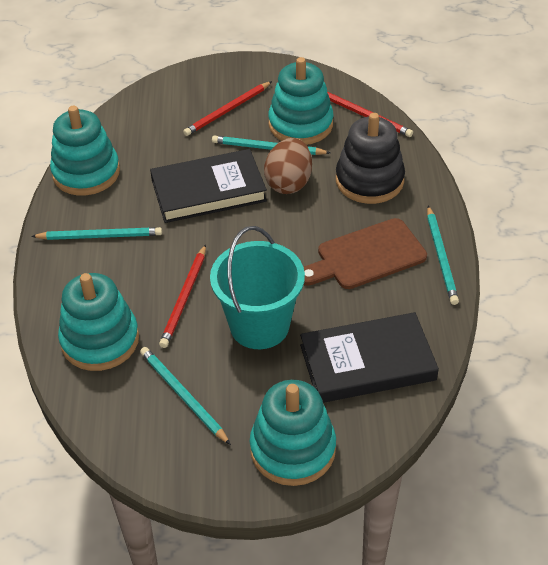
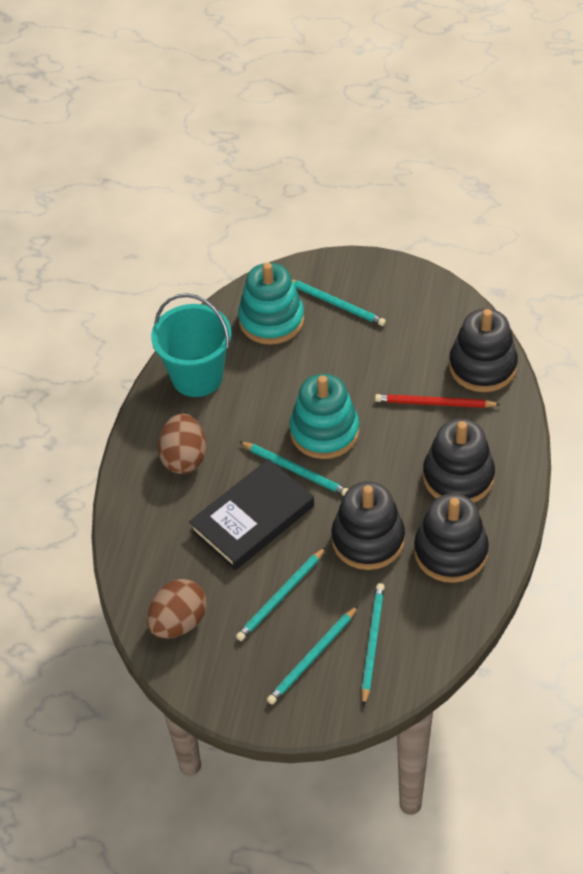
black book: [150,149,267,223] [300,312,439,403] = 2 -> [189,459,314,570] = 1
black stacking toy: [336,113,405,204] = 1 -> [331,481,405,570] [414,493,489,583] [423,419,495,503] [449,308,518,392] = 4
brown cutting board: [304,218,427,289] = 1 -> none = 0
brown egg: [264,138,312,194] = 1 -> [147,579,207,639] [158,414,206,474] = 2
red pencil: [159,244,206,348] [183,81,272,136] [327,92,413,137] = 3 -> [375,394,501,408] = 1
turquoise pencil: [31,227,162,240] [140,347,231,445] [212,135,330,155] [427,206,459,305] = 4 -> [236,547,326,641] [239,441,348,496] [267,606,358,705] [292,279,386,326] [361,583,385,707] = 5
turquoise stacking toy: [50,106,120,195] [58,273,139,371] [250,380,336,486] [268,57,334,145] = 4 -> [238,262,304,345] [290,374,359,459] = 2

